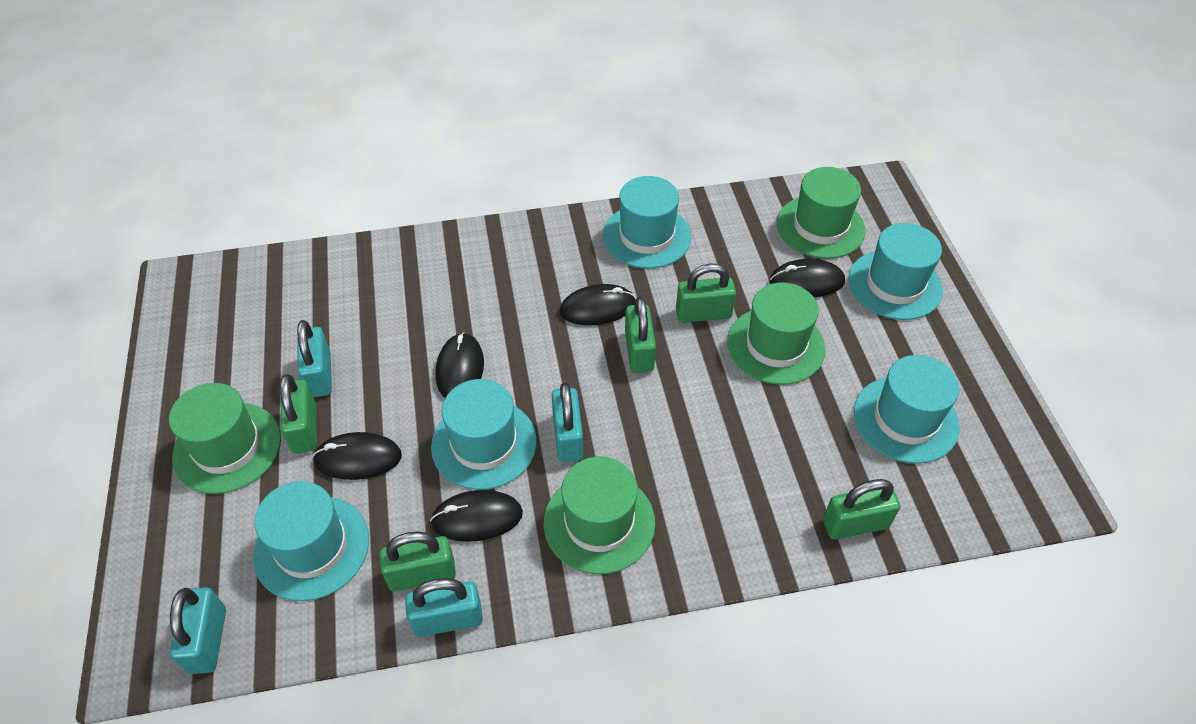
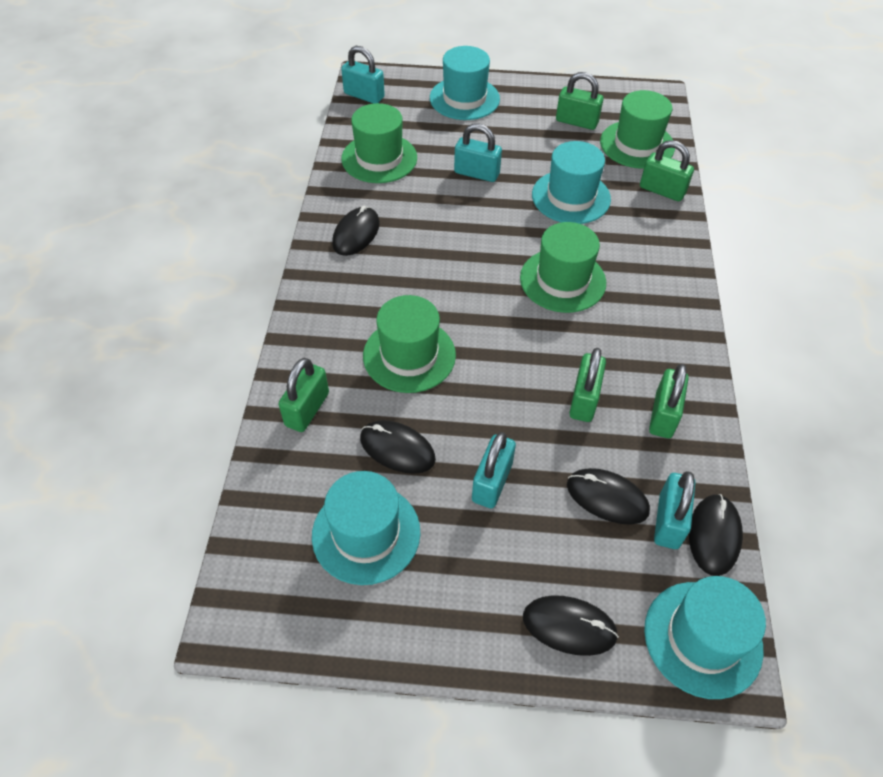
turquoise hat: [253,481,369,601] [431,379,537,490] [603,176,691,269] [848,223,943,320] [854,355,960,464] = 5 -> [312,471,420,585] [430,46,500,120] [532,141,611,224] [644,576,766,699] = 4

